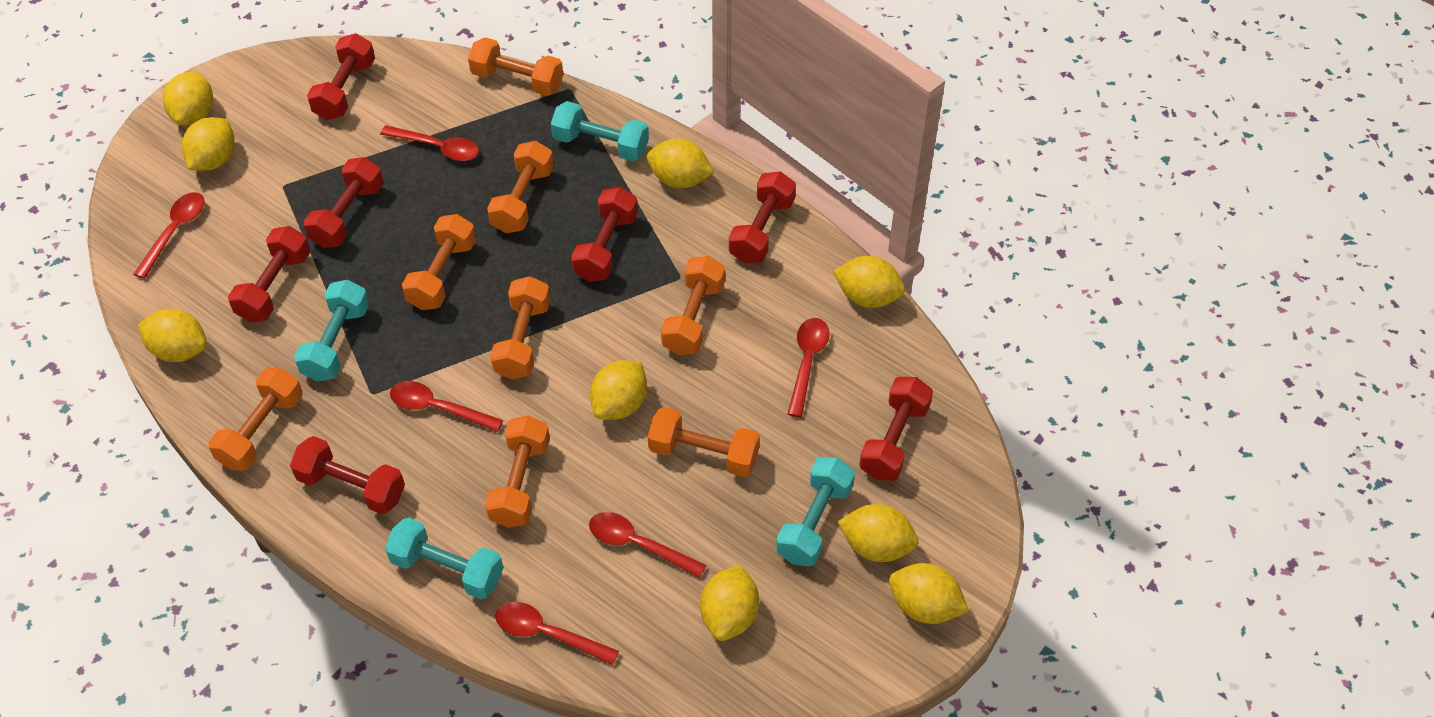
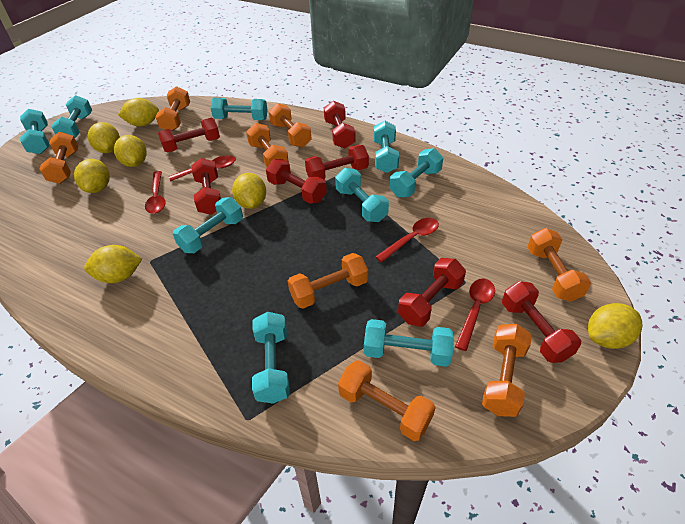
red spoon: [133,192,205,279] [380,125,479,161] [390,381,503,432] [495,602,619,665] [589,512,706,578] [788,318,829,417] = 6 -> [145,171,166,214] [169,155,236,181] [375,218,439,262] [455,278,495,351] = 4
turquoise dumbbell: [294,280,370,381] [385,517,503,599] [551,101,649,161] [776,457,855,566] = 4 -> [20,109,49,154] [51,95,92,138] [173,197,243,253] [211,98,268,120] [252,312,290,404] [335,168,389,222] [364,319,454,367] [373,121,399,173] [390,148,443,198] = 9
yellow lemon: [138,309,207,362] [163,72,213,125] [181,117,235,171] [590,360,647,420] [647,139,714,188] [700,565,759,641] [833,256,905,308] [837,504,919,562] [889,563,969,624] = 9 -> [74,159,110,193] [84,245,142,283] [88,122,120,153] [114,135,147,167] [118,98,159,127] [232,173,266,209] [588,303,642,349] = 7

